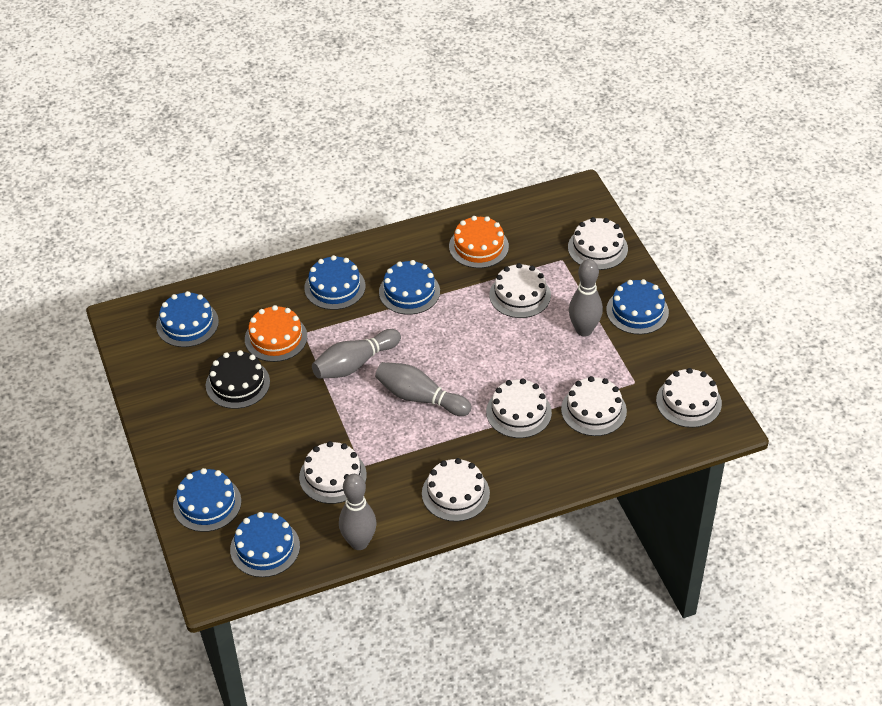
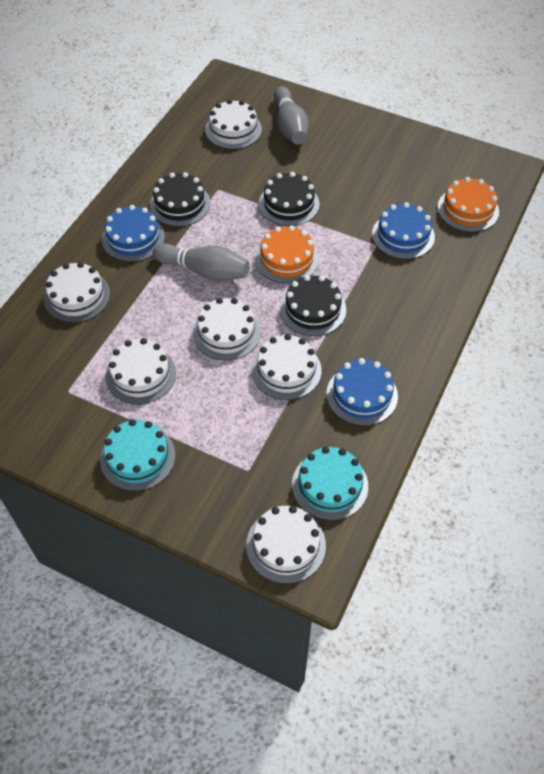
black cake: [206,350,270,409] = 1 -> [150,172,210,226] [259,172,319,226] [280,275,346,336] = 3
blue cake: [156,291,219,347] [173,468,241,532] [230,512,300,577] [304,255,365,310] [379,260,440,315] [606,279,669,334] = 6 -> [102,205,165,262] [326,358,398,426] [372,202,435,259] = 3
grey bowling pin: [312,329,401,379] [339,474,377,550] [375,362,472,416] [569,259,603,336] = 4 -> [153,243,250,281] [274,86,309,145] = 2
turquoise cake: none = 0 -> [100,419,175,491] [292,446,368,520] = 2
white cake: [299,441,367,504] [422,458,490,522] [486,378,552,438] [489,263,551,318] [561,376,627,436] [568,217,628,270] [656,368,722,428] = 7 -> [44,262,110,323] [105,338,176,404] [193,298,261,360] [205,99,262,149] [246,506,326,584] [252,334,322,400] = 6

